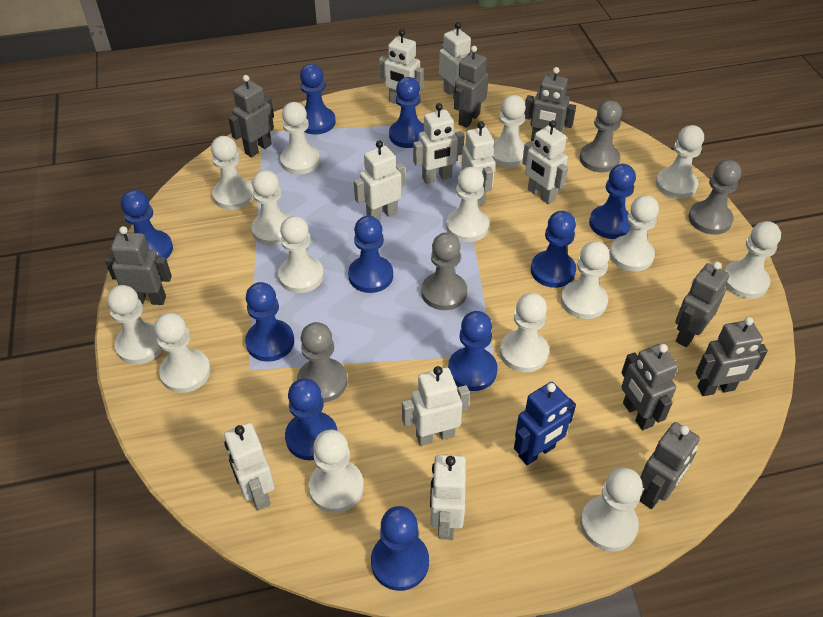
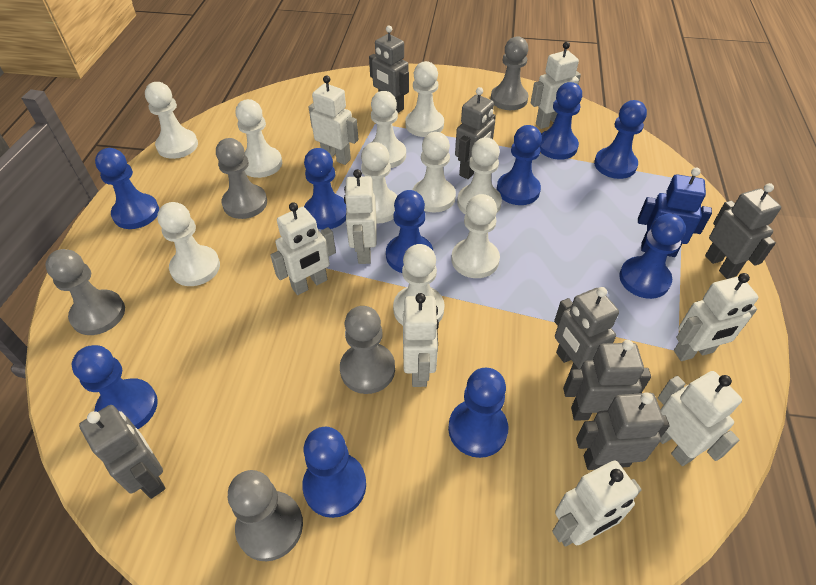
grey pawn: [297,322,347,403] [421,232,467,310] [579,100,622,173] [688,160,741,235] = 4 -> [45,249,125,335] [216,138,267,219] [228,470,303,561] [340,306,395,394] [491,36,528,110] = 5
grey robot: [105,226,172,305] [228,75,274,157] [454,46,489,128] [524,67,576,142] [621,344,678,430] [640,422,700,509] [675,262,729,347] [696,317,768,396] = 8 -> [79,405,166,499] [369,26,409,113] [455,87,496,179] [554,287,619,369] [563,340,651,421] [576,392,670,470] [705,183,781,279] = 7
white pawn: [107,285,163,364] [154,313,211,393] [211,136,254,210] [251,170,290,245] [278,216,324,293] [280,102,320,174] [308,430,364,513] [446,167,489,242] [492,95,526,167] [500,293,549,372] [561,241,610,319] [580,468,643,552] [609,195,659,272] [656,125,704,199] [724,221,781,299] = 15 -> [145,82,198,159] [157,202,220,286] [236,99,282,178] [361,142,398,224] [370,91,406,168] [393,244,445,326] [405,61,444,137] [413,132,456,212] [451,194,500,278] [457,138,502,215] = 10
white robot: [224,423,275,510] [354,140,405,220] [379,29,424,104] [402,366,470,446] [413,103,464,184] [430,455,466,540] [439,22,471,99] [461,121,495,206] [522,120,568,204] = 9 -> [270,202,336,295] [309,75,358,165] [344,169,377,264] [403,293,439,387] [531,42,581,129] [552,461,642,547] [658,371,742,466] [674,273,758,361] = 8

